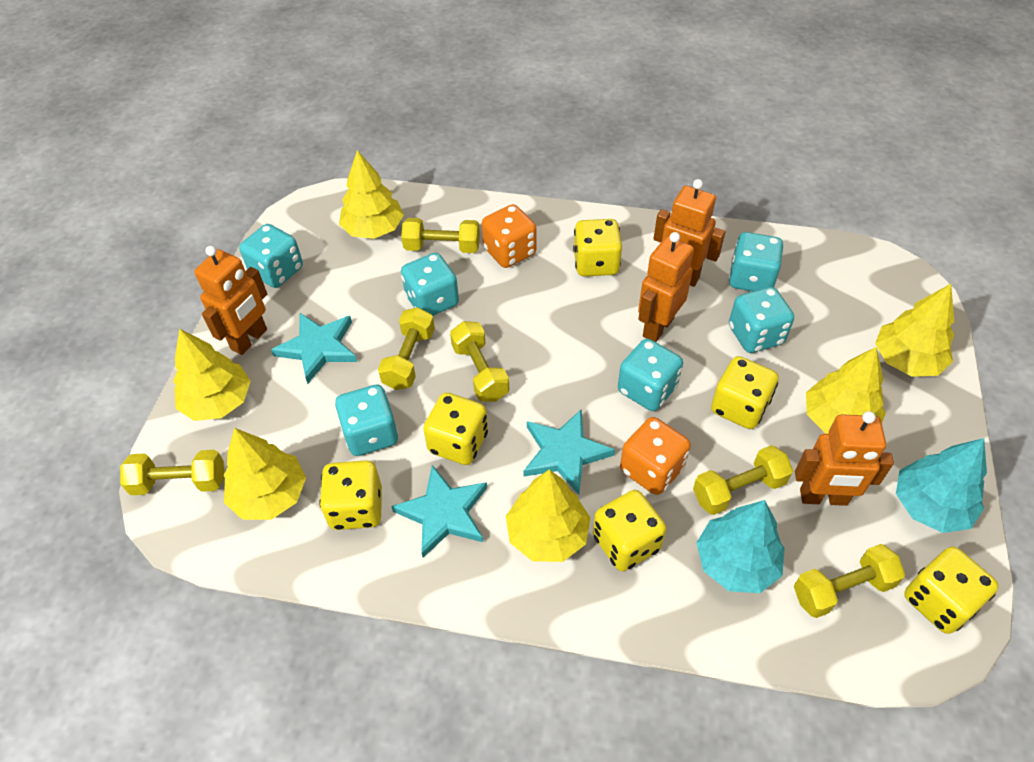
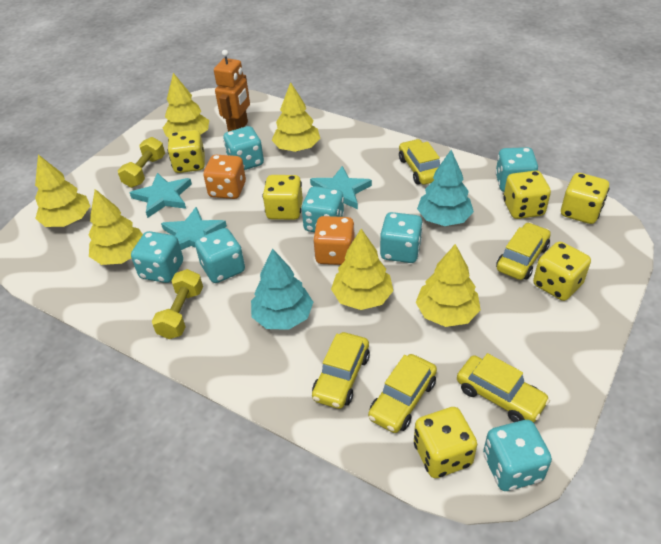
orange robot: [194,246,267,355] [638,232,694,342] [653,179,725,287] [795,411,894,506] = 4 -> [214,50,250,132] = 1
turquoise dice: [239,224,303,288] [335,385,398,456] [401,253,459,316] [618,339,683,411] [729,232,784,291] [729,287,794,353] = 6 -> [131,231,183,283] [195,228,245,283] [223,126,264,170] [301,186,344,232] [380,212,423,263] [483,420,552,491] [495,147,538,192] = 7
yellow car: none = 0 -> [312,332,370,409] [368,354,437,433] [399,139,440,185] [457,353,550,423] [496,222,551,280] = 5
yellow dumbbell: [120,450,224,495] [378,307,435,390] [401,218,480,253] [450,321,509,402] [693,445,793,515] [794,544,905,618] = 6 -> [118,137,165,188] [152,269,203,339] = 2

